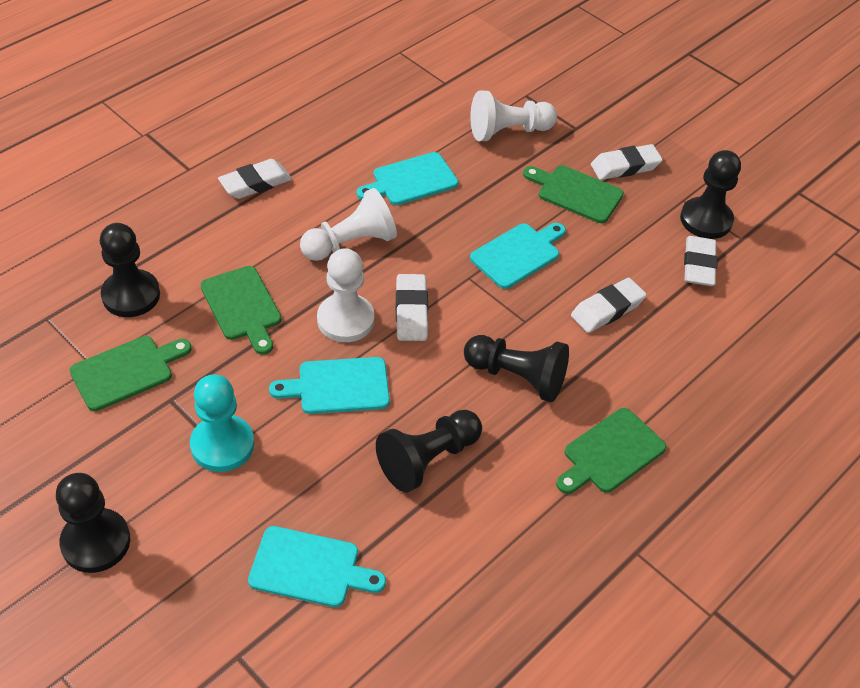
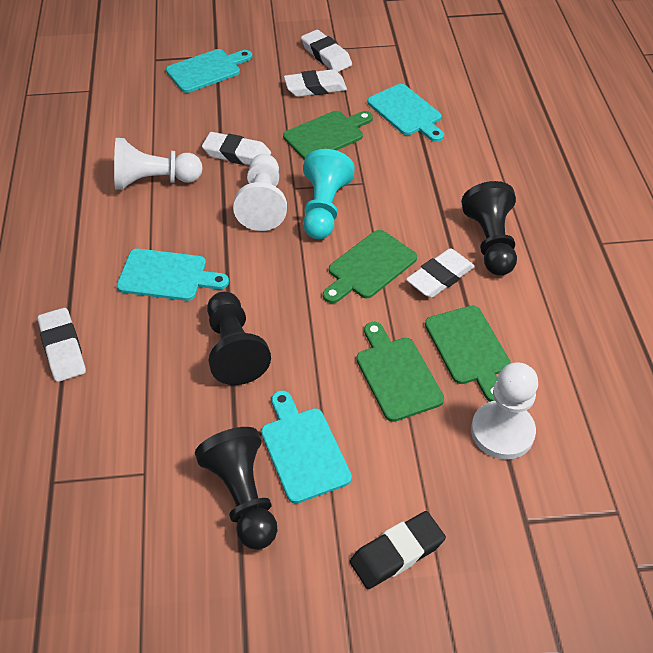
black eraser: none = 0 -> [350,511,446,589] = 1
black pawn: [56,473,130,573] [100,223,160,317] [376,410,482,493] [464,335,569,402] [680,150,741,239] = 5 -> [195,427,277,550] [207,292,271,385] [461,181,517,275] = 3

